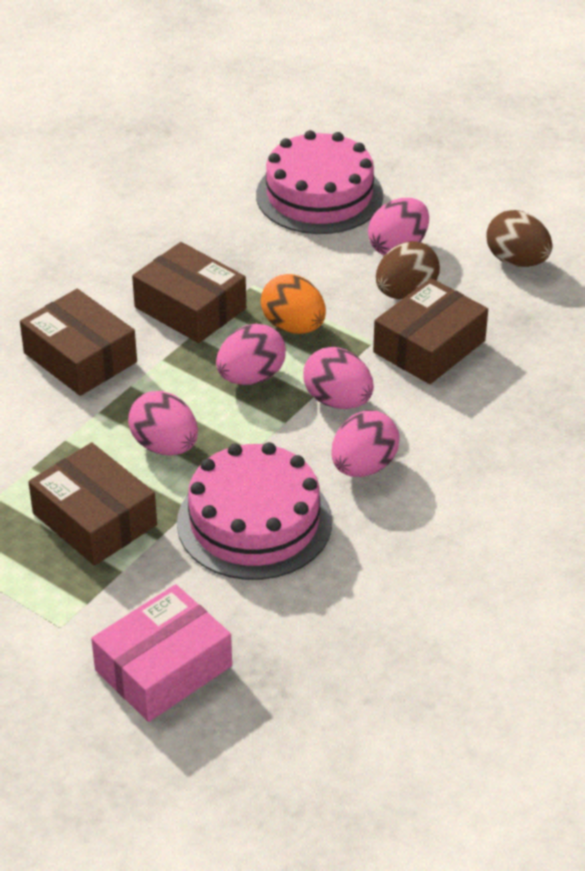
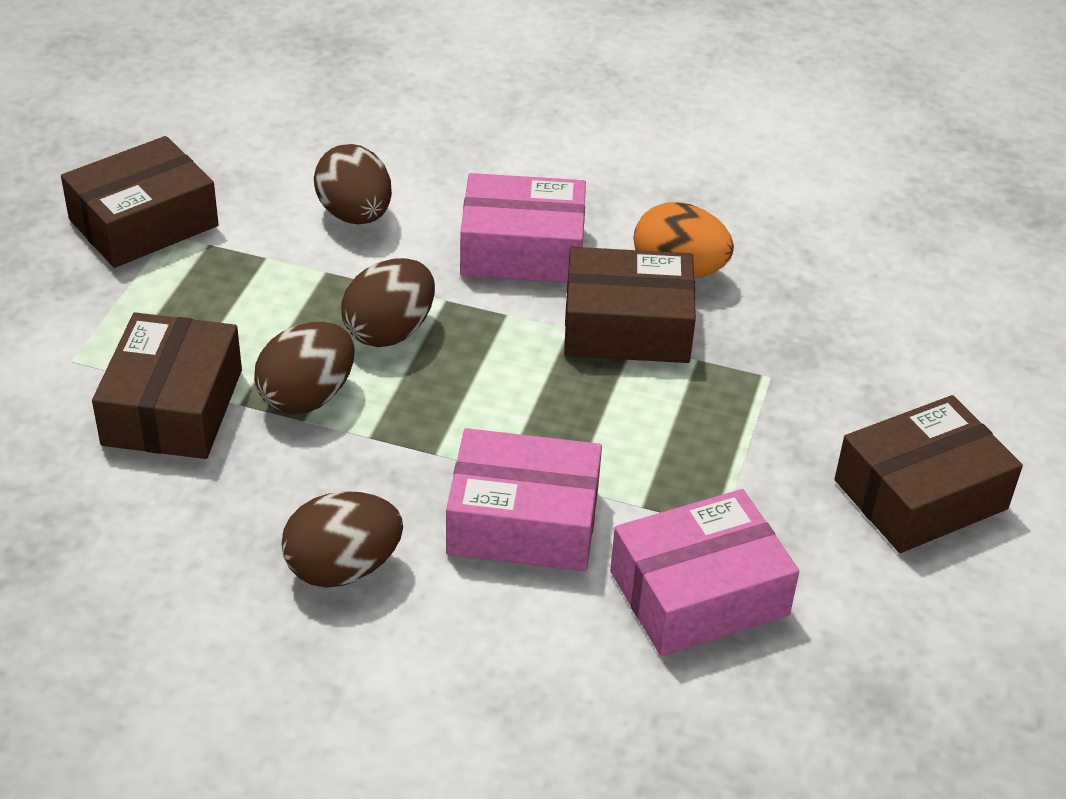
brown egg: [376,241,440,299] [486,210,552,267] = 2 -> [254,322,355,415] [281,491,403,588] [314,144,392,224] [341,258,435,347] = 4
pink box: [91,584,232,722] = 1 -> [446,428,602,571] [460,173,586,283] [610,489,800,656] = 3
pink cake: [177,442,332,580] [256,130,383,234] = 2 -> none = 0
pink egg: [128,391,198,456] [216,324,286,385] [303,347,374,409] [331,411,400,477] [368,198,429,255] = 5 -> none = 0

